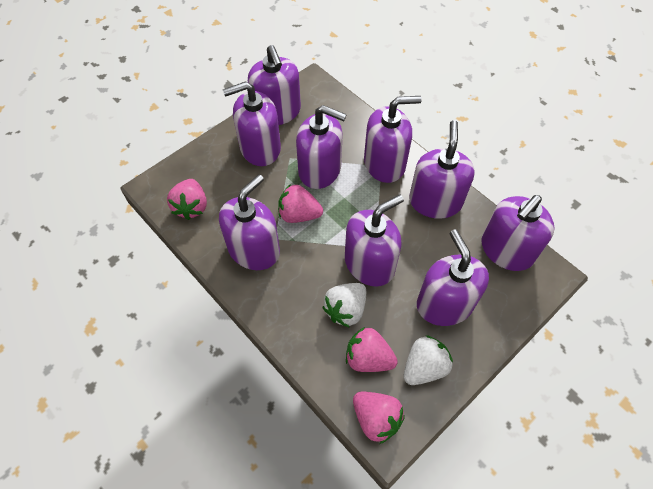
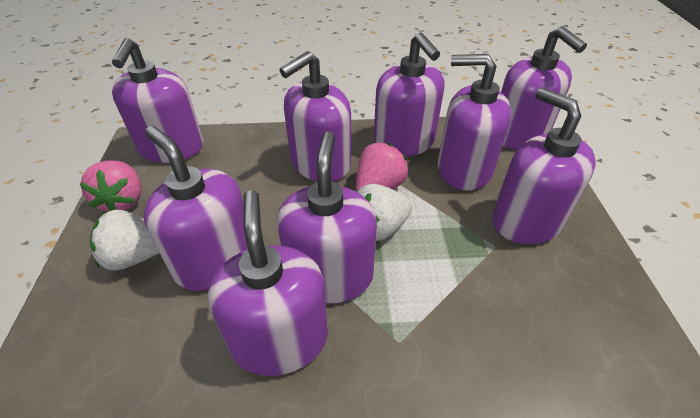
pink strawberry: [167,179,207,220] [278,184,323,223] [346,327,398,372] [353,392,404,444] = 4 -> [80,161,142,212] [356,143,408,191] = 2

